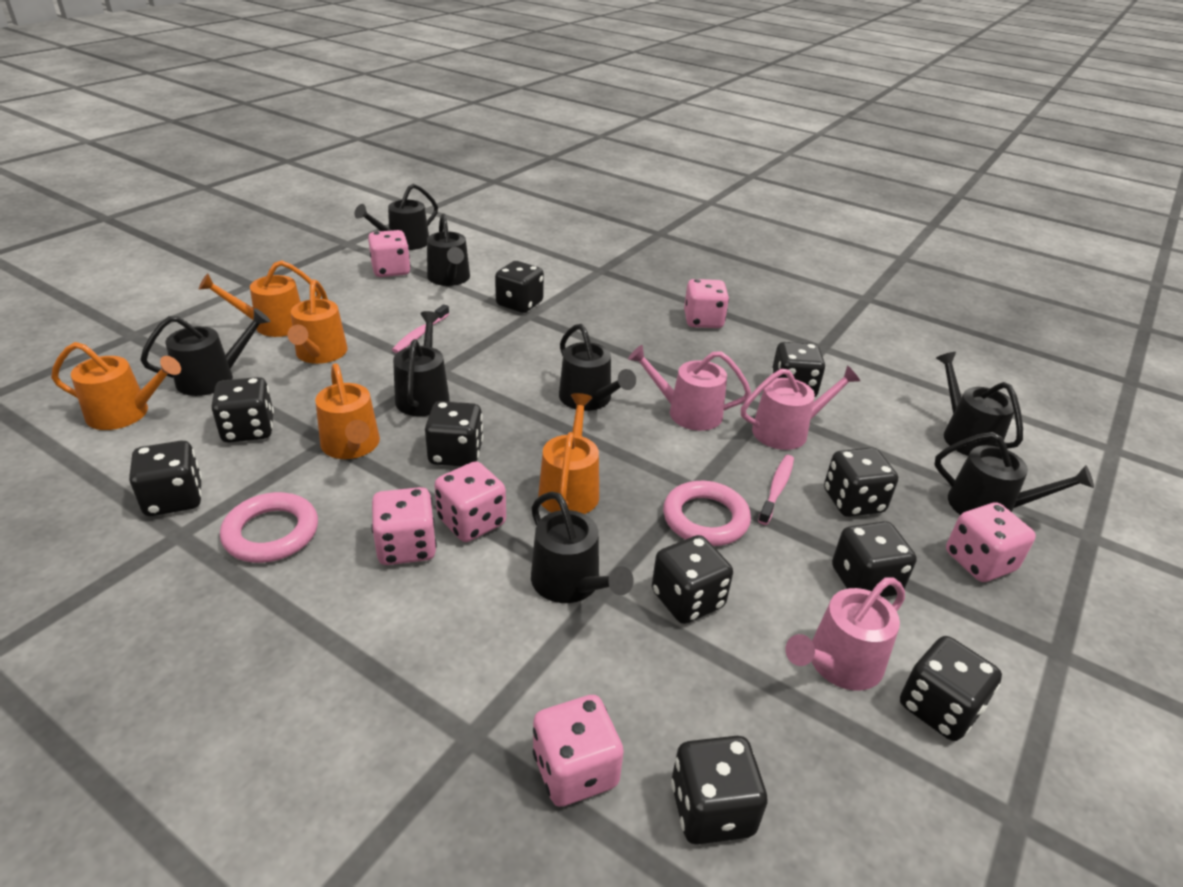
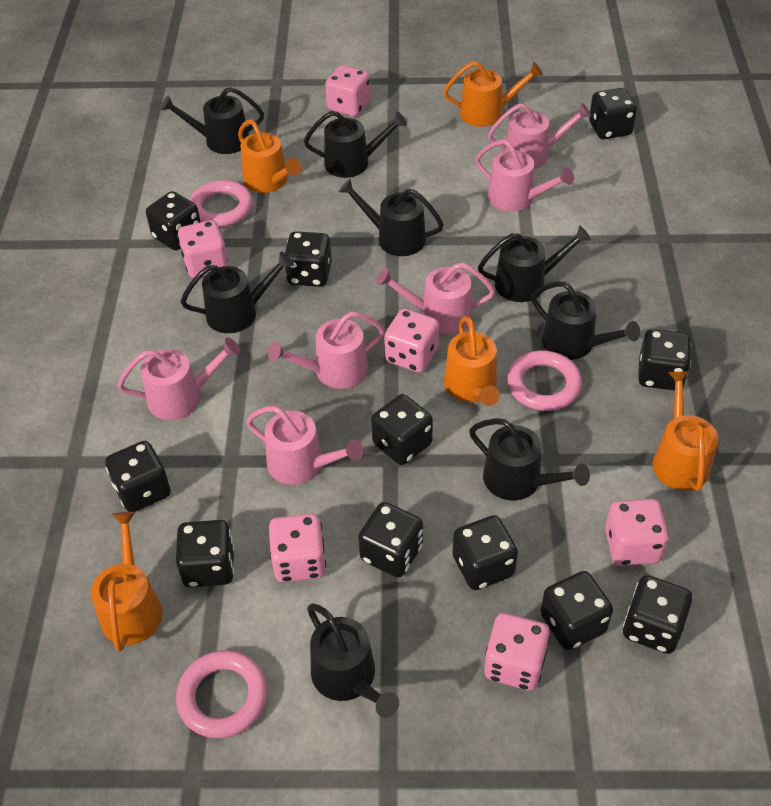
black dice: [129,441,202,516] [211,377,274,443] [425,401,483,466] [495,261,544,313] [652,535,733,624] [671,736,767,845] [771,342,825,397] [824,447,898,517] [832,521,917,597] [900,636,1002,741] = 10 -> [105,441,171,512] [146,191,200,251] [176,520,234,588] [285,231,332,287] [358,502,423,578] [371,394,433,465] [453,515,518,590] [541,571,613,650] [589,88,637,139] [623,575,692,654] [638,329,691,390] = 11
pink ring: [220,492,318,563] [663,481,751,546] = 2 -> [176,650,268,738] [190,180,253,227] [507,350,582,411] = 3
pink toothbrush: [392,304,449,353] [758,455,794,525] = 2 -> none = 0
pink watering can: [628,345,751,431] [741,365,860,450] [785,577,905,691] = 3 -> [117,337,240,420] [246,406,363,485] [268,312,385,389] [376,263,495,334] [475,139,574,212] [488,103,591,169] = 6

